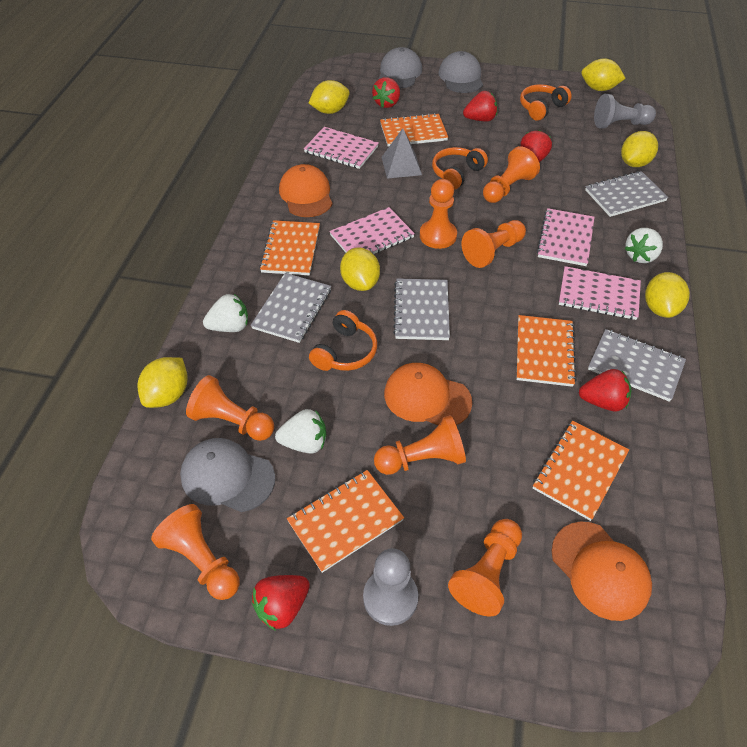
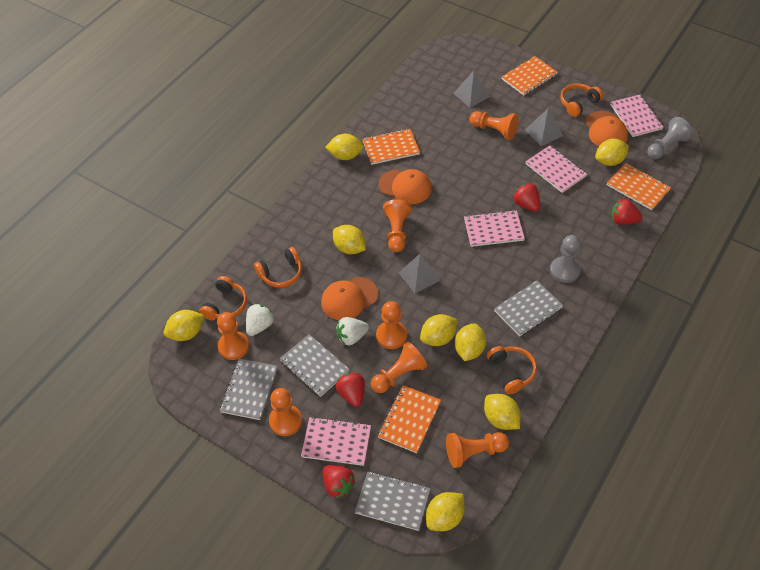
grey cap: [180,438,275,512] [378,47,422,88] [439,51,483,93] = 3 -> none = 0
grey pyramid: [381,128,422,179] = 1 -> [398,254,440,294] [453,71,490,108] [525,108,563,146] = 3
orange headphones: [309,310,377,371] [432,147,488,190] [520,84,572,121] = 3 -> [199,276,247,320] [254,247,302,288] [487,346,537,394] [560,83,603,117] = 4
orange notebook: [259,220,320,275] [287,470,404,573] [380,113,448,147] [517,315,577,387] [533,421,629,521] = 5 -> [362,129,420,165] [378,385,441,453] [502,56,558,95] [607,163,671,210] = 4
red strawberry: [252,575,310,631] [372,77,400,108] [463,91,497,122] [520,130,552,162] [579,369,632,412] = 5 -> [323,465,355,498] [336,372,365,407] [513,183,540,212] [611,199,642,225] = 4
white strawberry: [203,294,248,332] [275,409,326,454] [625,228,663,263] = 3 -> [246,304,274,336] [336,317,369,346] = 2
yellow lemon: [138,357,188,408] [309,80,350,114] [340,247,380,291] [581,58,626,91] [621,131,658,167] [645,272,690,318] = 6 -> [163,310,205,341] [325,134,364,160] [333,225,366,255] [420,314,458,346] [426,492,465,531] [455,323,486,361] [484,394,521,430] [595,139,629,166] = 8

